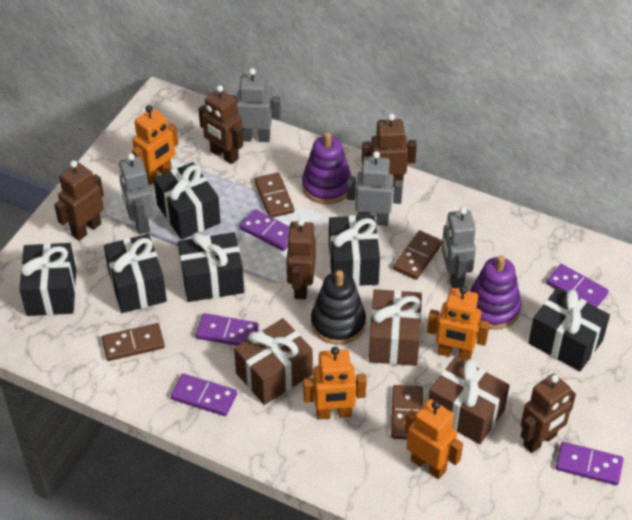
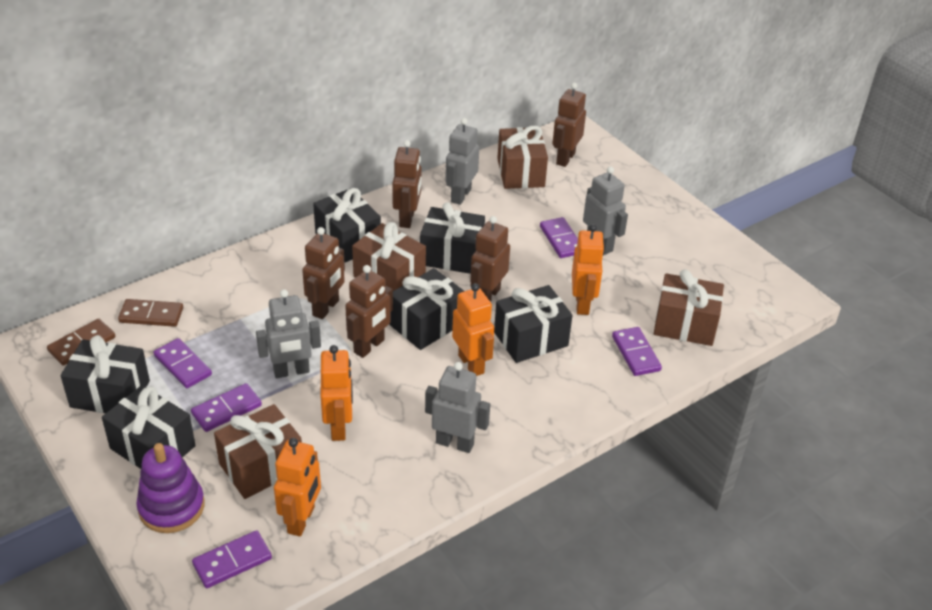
black stacking toy: [311,270,366,345] = 1 -> none = 0
brown domino: [102,323,165,361] [254,172,294,218] [391,385,423,439] [393,231,442,280] = 4 -> [47,319,115,366] [118,299,183,327] = 2
brown gift: [234,318,313,405] [369,289,422,366] [429,356,510,444] = 3 -> [214,404,302,499] [352,222,426,291] [497,126,548,189] [654,269,724,346] = 4
purple stacking toy: [302,132,352,204] [470,255,521,329] = 2 -> [136,443,205,533] = 1

